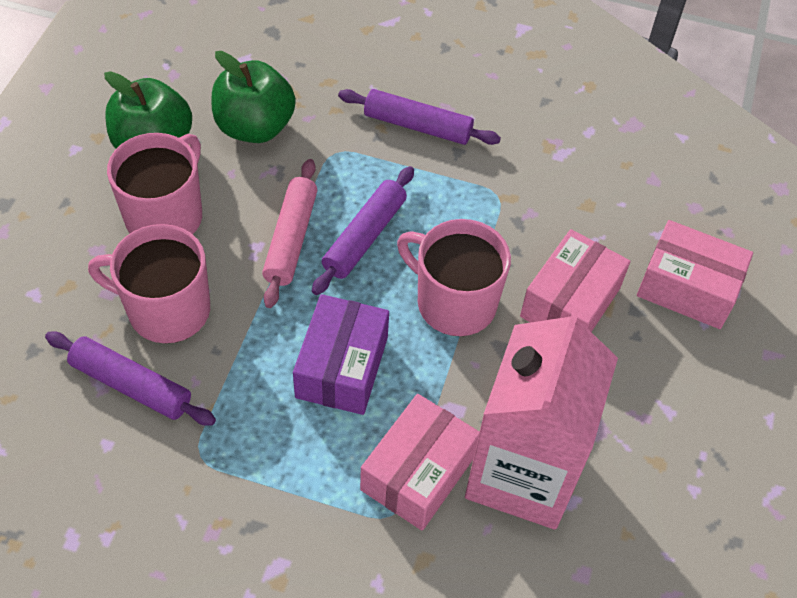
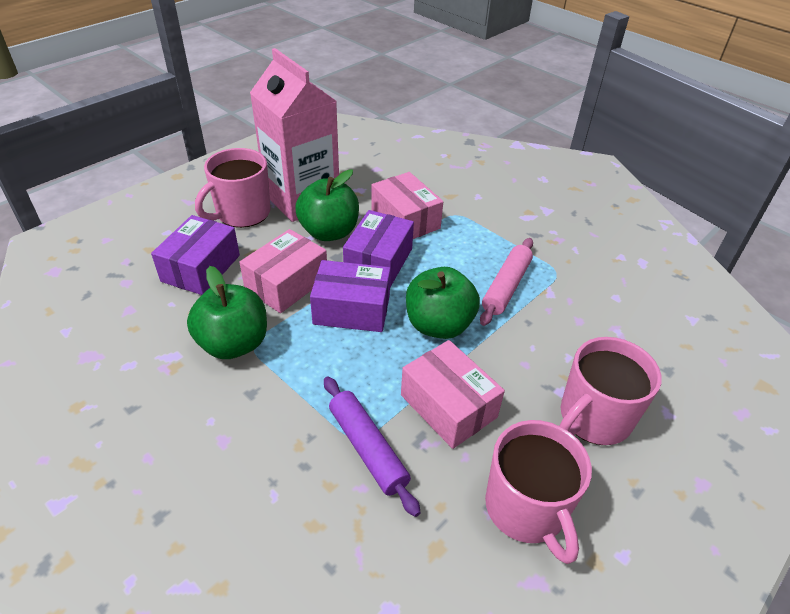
green apple: [104,71,192,149] [212,51,296,143] = 2 -> [187,266,267,359] [295,169,359,241] [406,267,480,339] = 3
purple box: [293,294,389,415] = 1 -> [151,215,240,295] [310,260,391,332] [343,210,414,287] = 3
purple rolling pin: [45,331,216,426] [312,166,414,295] [338,89,501,145] = 3 -> [324,376,421,517] = 1

